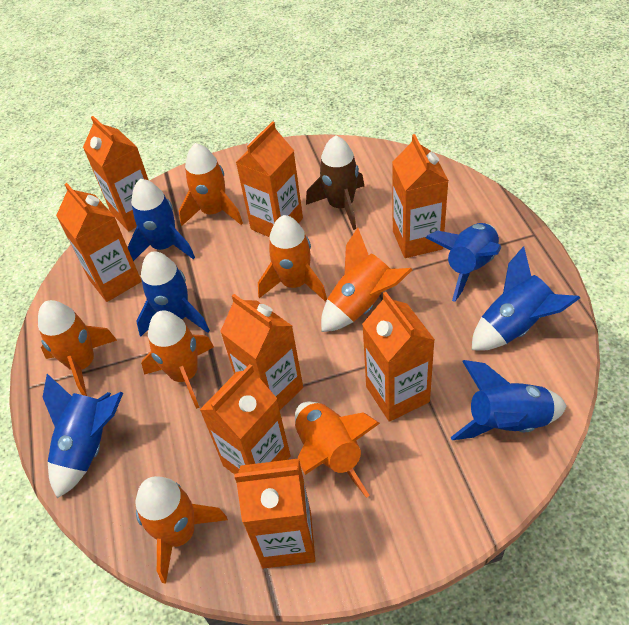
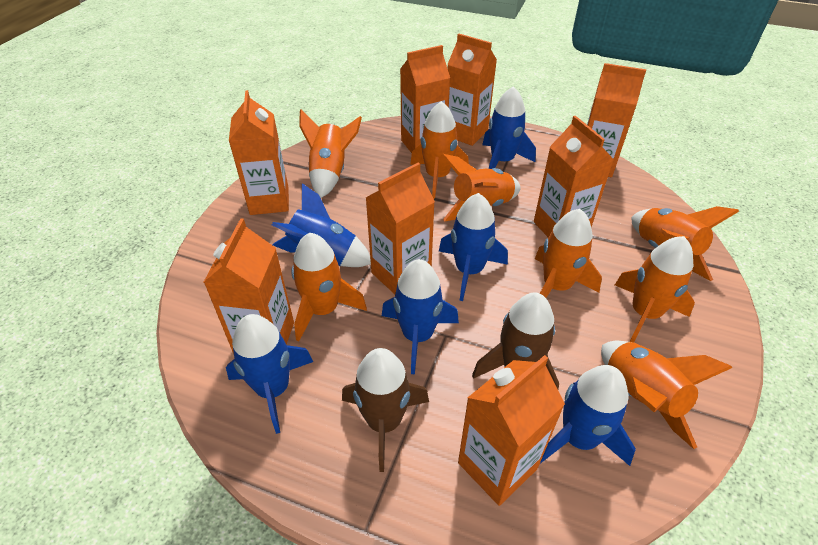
brown rocket: [306,135,364,230] = 1 -> [342,348,429,472] [472,293,559,389] = 2
orange rocket: [38,300,117,396] [136,476,228,584] [141,310,214,409] [179,143,243,226] [258,215,327,301] [295,401,380,498] [321,228,412,332] = 7 -> [291,233,367,341] [299,110,362,198] [410,101,469,199] [441,154,520,222] [535,209,602,298] [601,341,733,449] [615,236,695,342] [632,206,739,281] = 8

